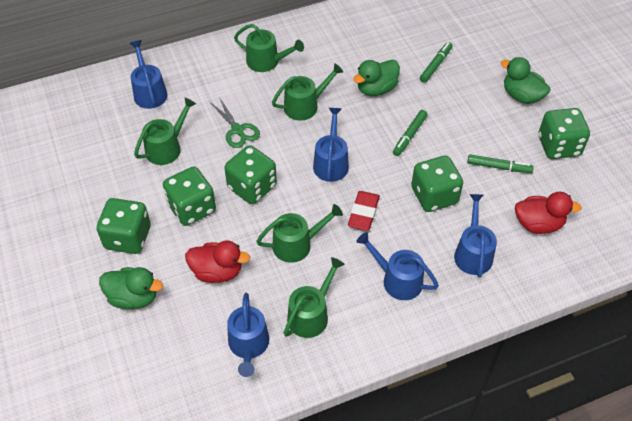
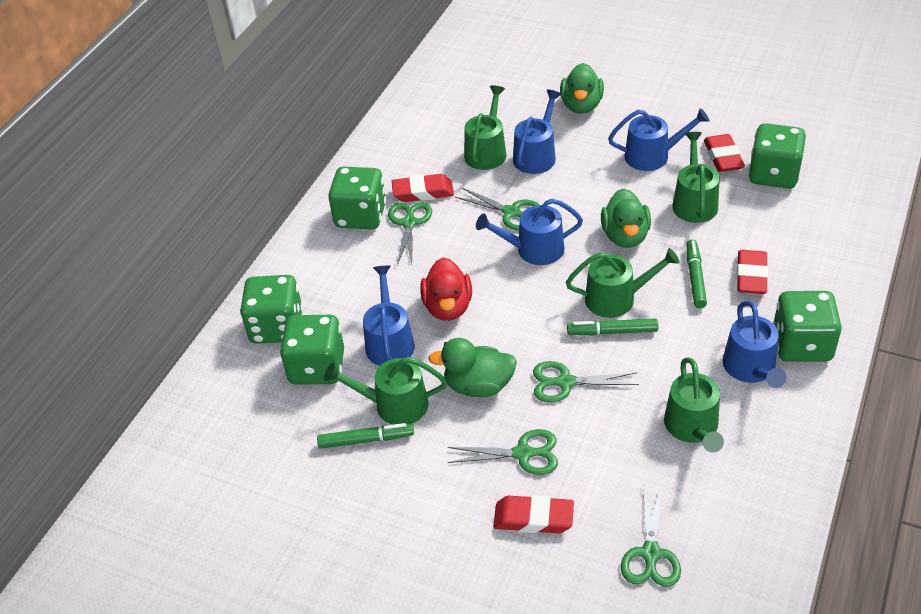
green scissors: [210,97,260,148] = 1 -> [388,202,432,265] [448,429,558,475] [455,188,540,231] [533,361,639,403] [621,484,681,587] = 5
red duck: [185,241,250,283] [515,192,582,234] = 2 -> [420,257,472,321] = 1
red eraser: [348,191,380,231] = 1 -> [392,174,454,202] [493,495,574,533] [704,134,745,172] [737,250,768,294] = 4

